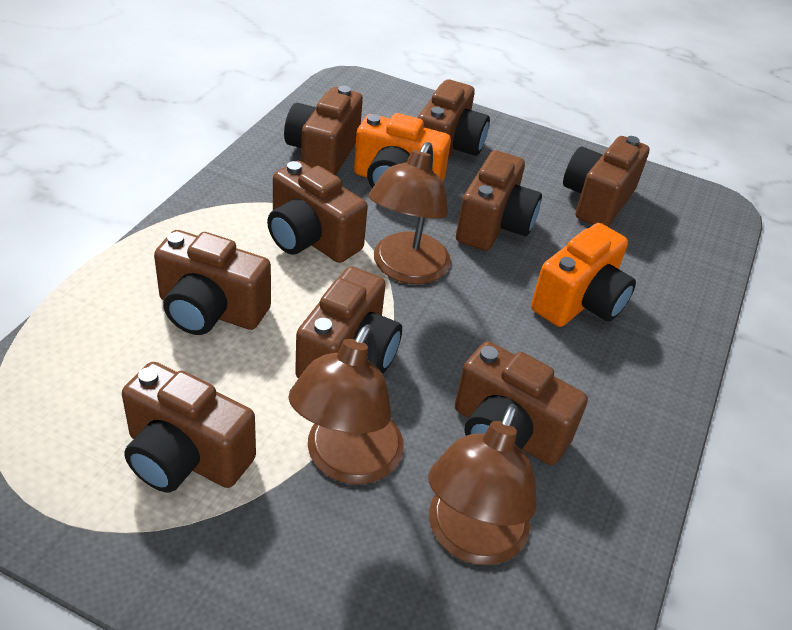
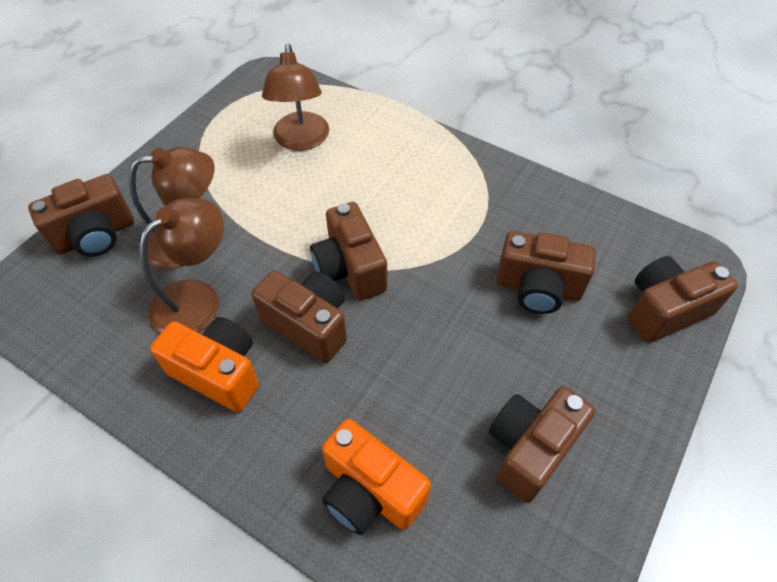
brown camera: [122,362,256,492] [154,230,271,335] [267,161,368,263] [284,86,363,175] [295,266,402,379] [418,79,490,159] [455,341,588,465] [456,150,542,251] [563,136,649,227] = 9 -> [28,174,134,256] [252,271,347,363] [310,202,387,300] [489,387,595,503] [496,231,596,314] [628,256,738,343] = 6

